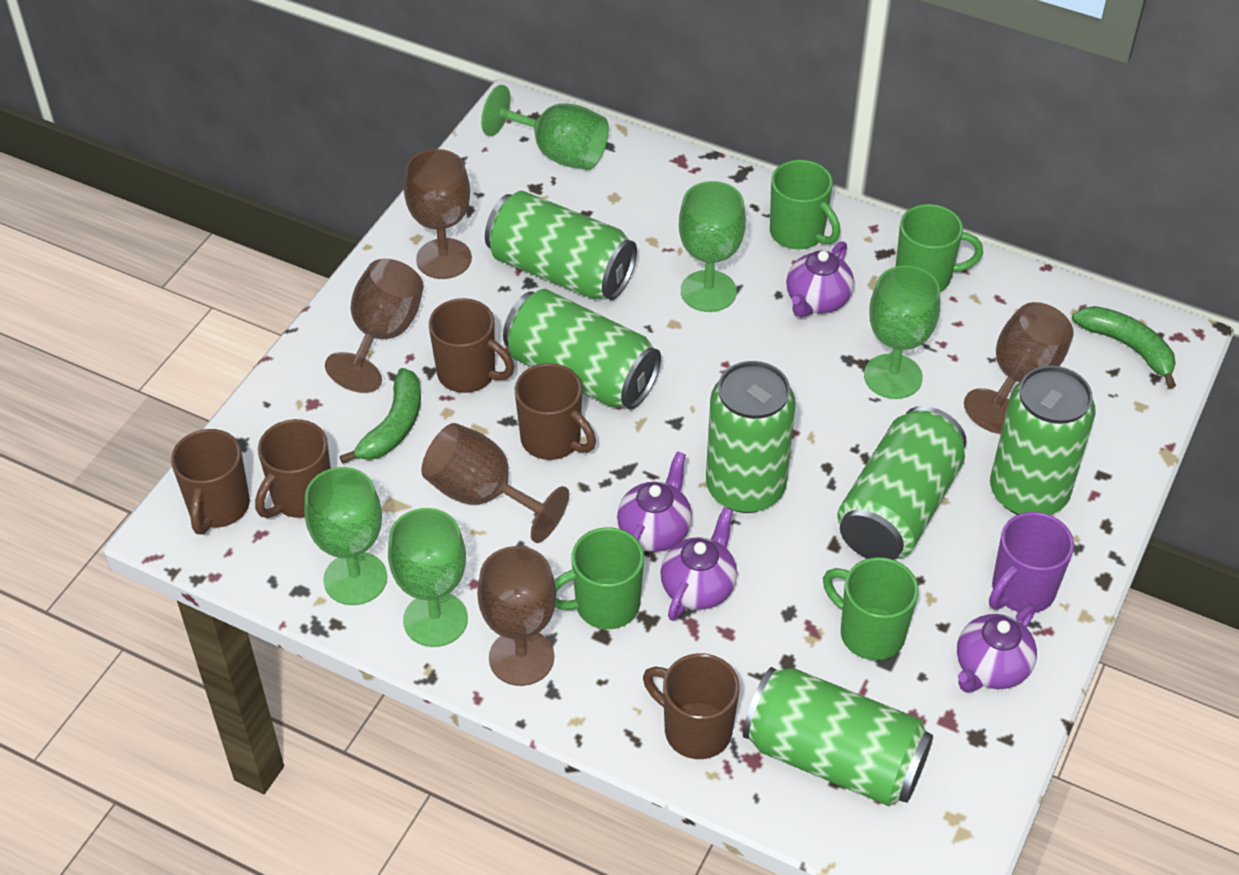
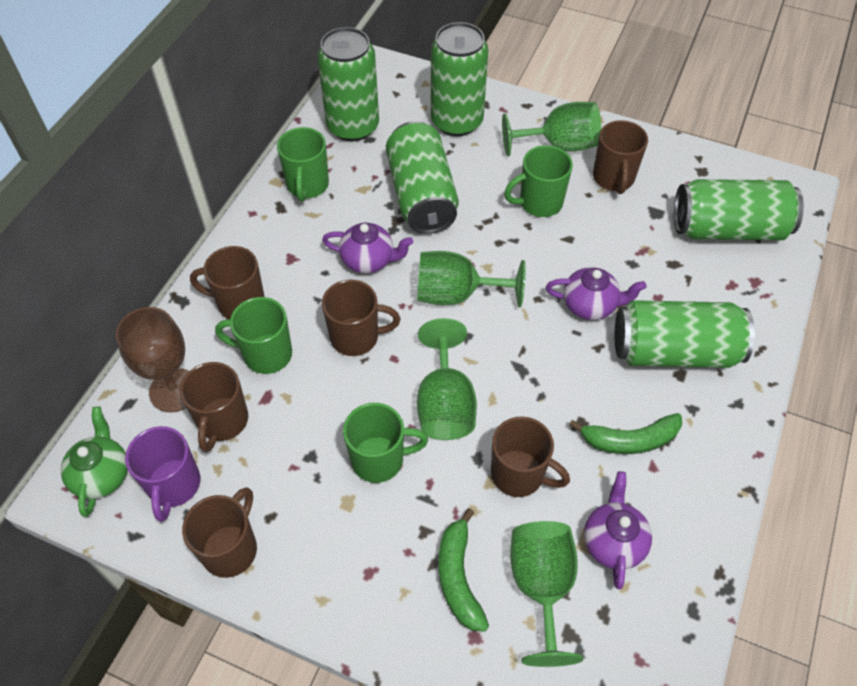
brown goblet: [325,259,424,393] [404,149,472,279] [421,423,569,543] [477,546,557,686] [964,302,1074,434] = 5 -> [116,307,189,412] = 1
brown mug: [171,429,250,535] [255,419,331,518] [429,298,514,393] [515,363,596,460] [643,653,740,759] = 5 -> [180,362,248,452] [182,487,257,578] [190,246,265,319] [322,280,400,356] [491,416,570,497] [593,120,648,194] = 6
green can: [485,191,637,300] [503,289,661,410] [706,361,796,513] [743,667,933,806] [837,406,967,560] [990,366,1096,515] = 6 -> [317,27,379,141] [386,121,459,234] [431,22,488,136] [615,300,755,368] [674,179,804,240] = 5
green goblet: [304,467,387,605] [388,508,468,647] [481,85,609,170] [679,181,746,312] [864,265,940,399] = 5 -> [417,251,526,307] [417,318,477,440] [502,102,601,156] [510,521,583,667] = 4
green teapot: none = 0 -> [61,407,128,517] = 1
purple teapot: [617,451,692,552] [660,507,737,621] [786,241,854,318] [957,604,1037,692] = 4 -> [322,223,413,273] [546,267,647,320] [584,471,652,589] = 3

